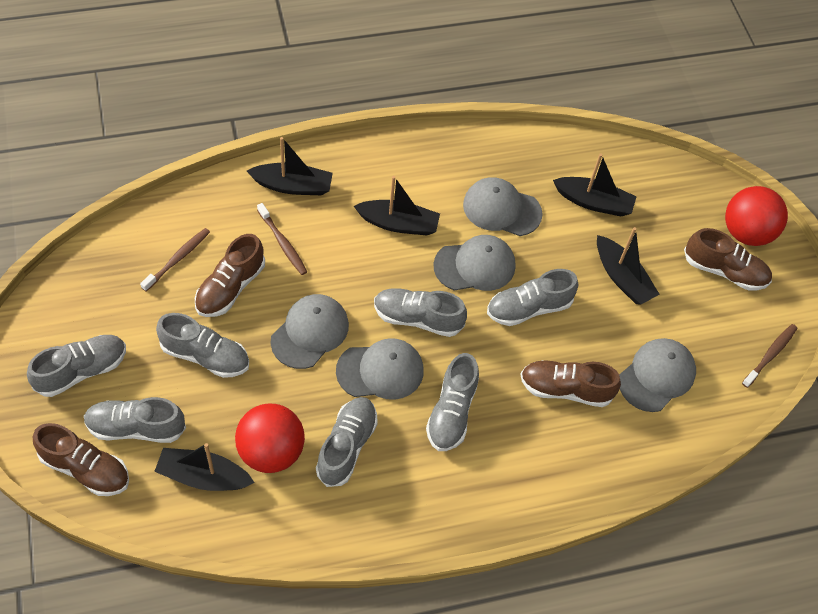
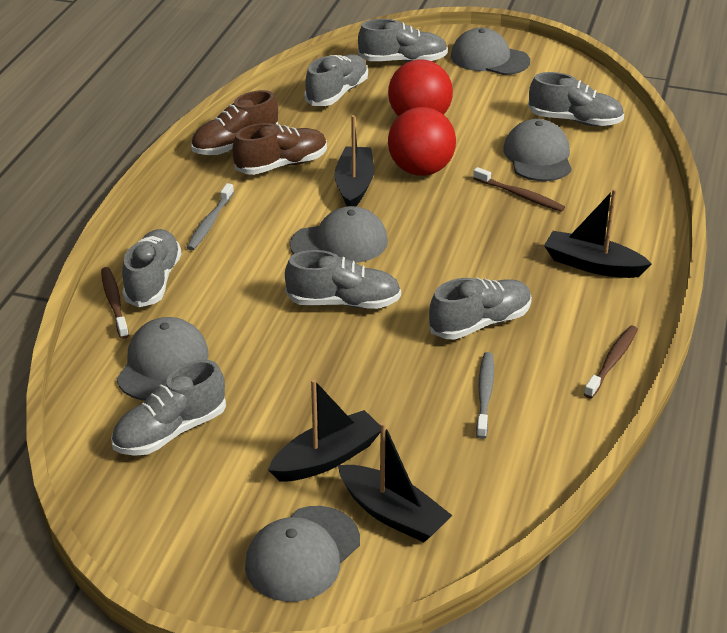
black boat: [154,443,255,491] [247,137,333,195] [354,176,440,235] [553,153,637,217] [597,227,659,305] = 5 -> [268,379,381,482] [334,115,374,206] [338,422,453,542] [544,189,652,278] = 4
brown shoe: [33,423,129,496] [195,234,265,317] [520,360,621,407] [684,228,772,290] = 4 -> [191,90,278,155] [232,123,327,175] = 2
grey toothbrush: none = 0 -> [187,183,234,250] [476,352,494,439] = 2

